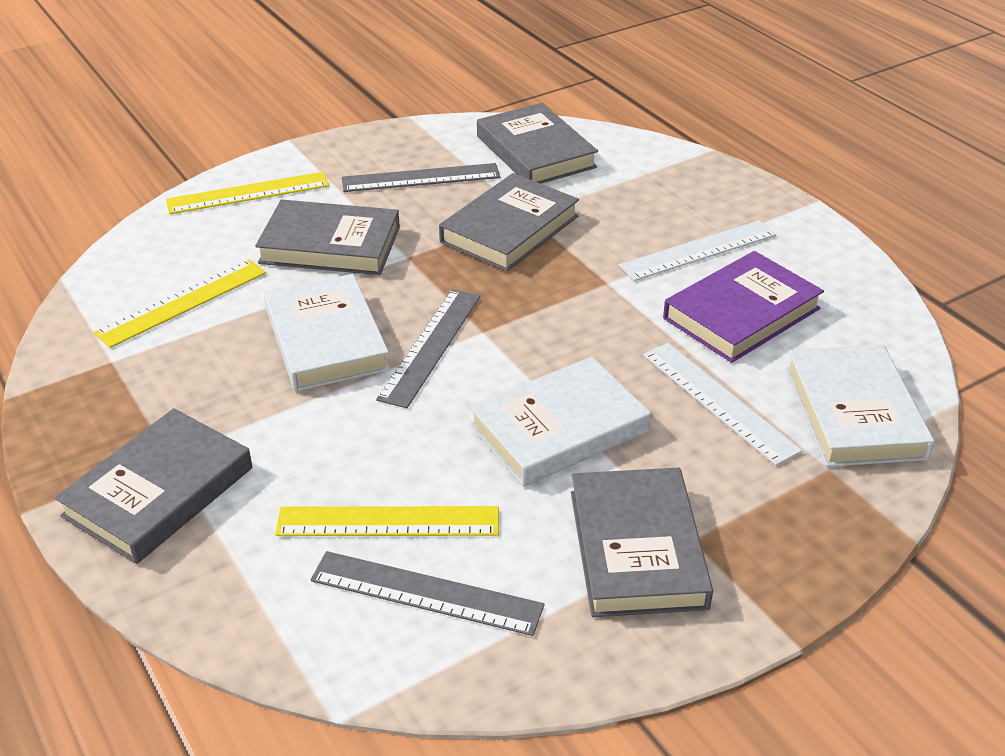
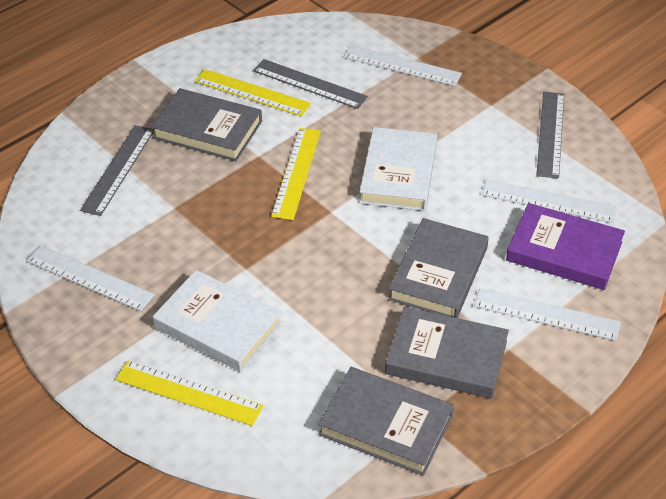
grey book: [54,408,252,564] [255,199,400,275] [439,173,579,272] [477,103,598,184] [571,468,713,617] = 5 -> [151,88,262,161] [318,367,454,476] [385,307,509,399] [388,218,489,318] = 4
white book: [264,274,390,391] [469,357,651,487] [785,345,934,467] = 3 -> [153,270,283,372] [359,127,437,211] = 2
white ruler: [619,220,776,281] [643,343,802,466] = 2 -> [26,245,155,311] [344,45,462,86] [474,288,621,341] [482,179,617,223] = 4

